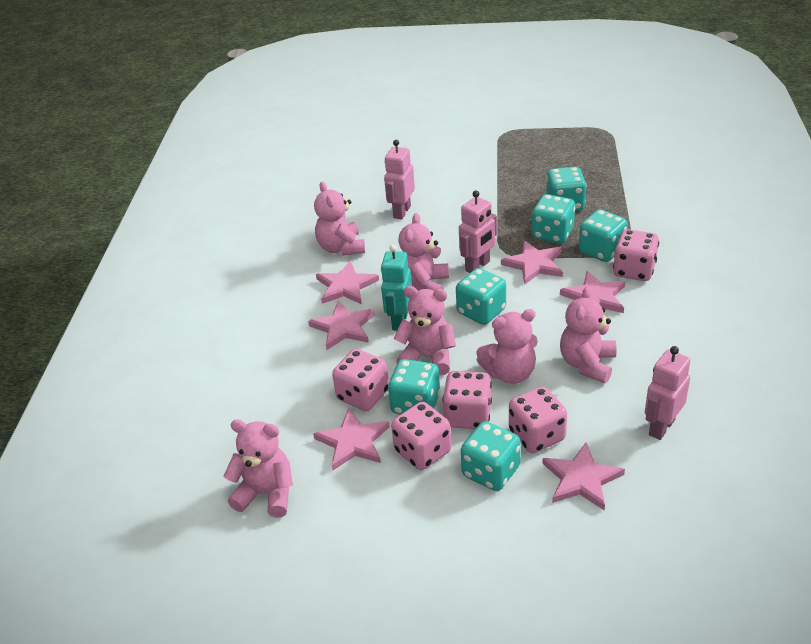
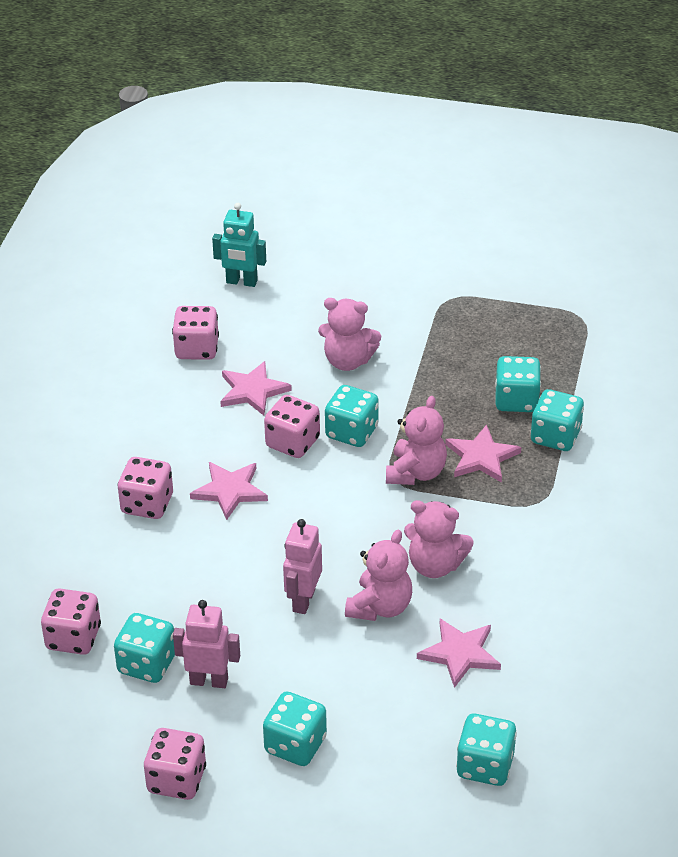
pink robot: [384,140,415,220] [459,190,497,273] [645,346,690,440] = 3 -> [173,600,240,688] [283,519,322,614] = 2
pink star: [308,300,375,350] [313,408,390,470] [316,261,379,304] [501,240,563,285] [542,442,625,511] [560,271,626,313] = 6 -> [190,462,268,520] [220,361,292,416] [417,619,501,688] [445,424,521,483] = 4
pink teddy bear: [224,420,293,518] [314,182,365,256] [394,286,456,375] [398,213,449,291] [476,309,538,384] [560,286,617,383] = 6 -> [318,298,381,371] [345,530,412,621] [386,396,447,485] [404,500,474,578] = 4

